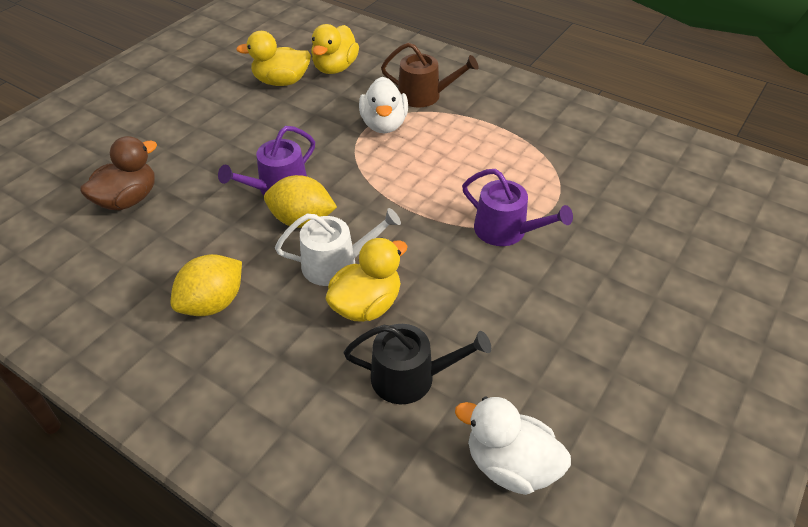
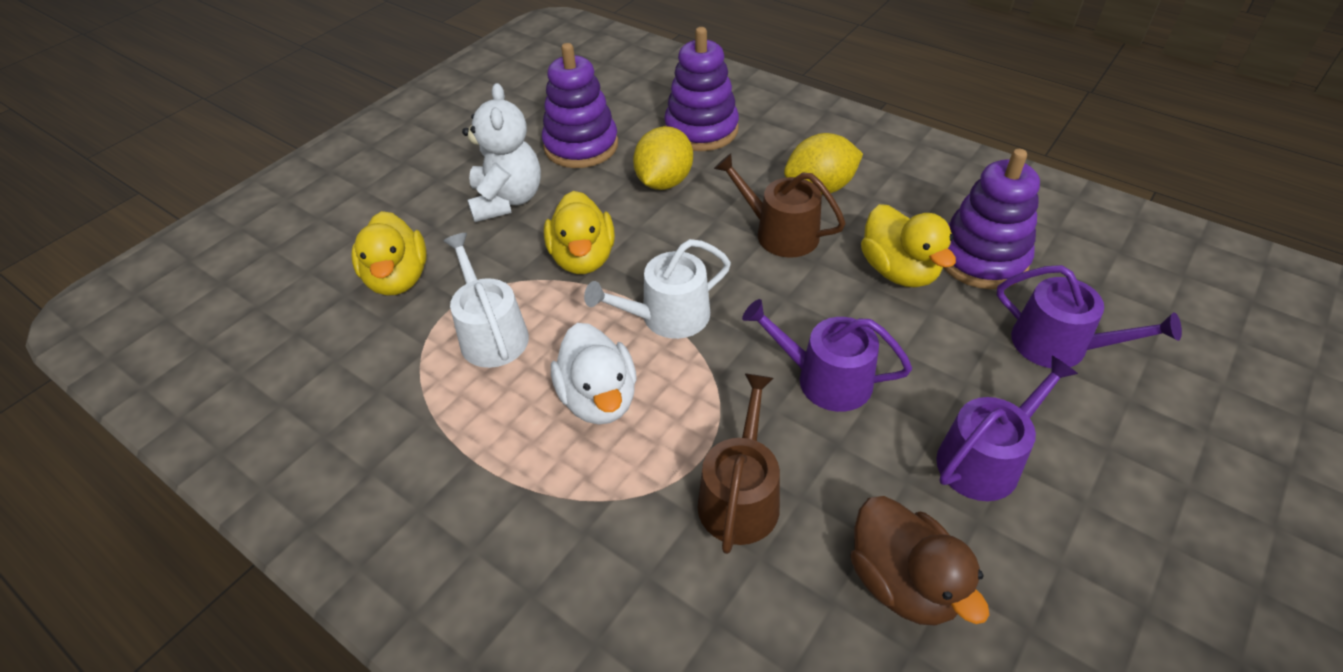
black watering can: [344,324,491,404] = 1 -> none = 0
brown watering can: [381,42,478,108] = 1 -> [697,373,780,554] [714,153,846,258] = 2
purple stacking toy: none = 0 -> [542,43,618,168] [664,27,739,151] [943,149,1040,289] = 3
purple watering can: [218,126,315,195] [462,169,573,246] = 2 -> [742,299,912,412] [936,356,1078,501] [997,265,1182,368] = 3
white duck: [359,77,408,133] [455,397,571,495] = 2 -> [551,323,637,425] = 1
white teddy bear: none = 0 -> [462,83,541,222] = 1
white watering can: [275,208,401,286] = 1 -> [443,233,529,368] [584,239,731,339] = 2

